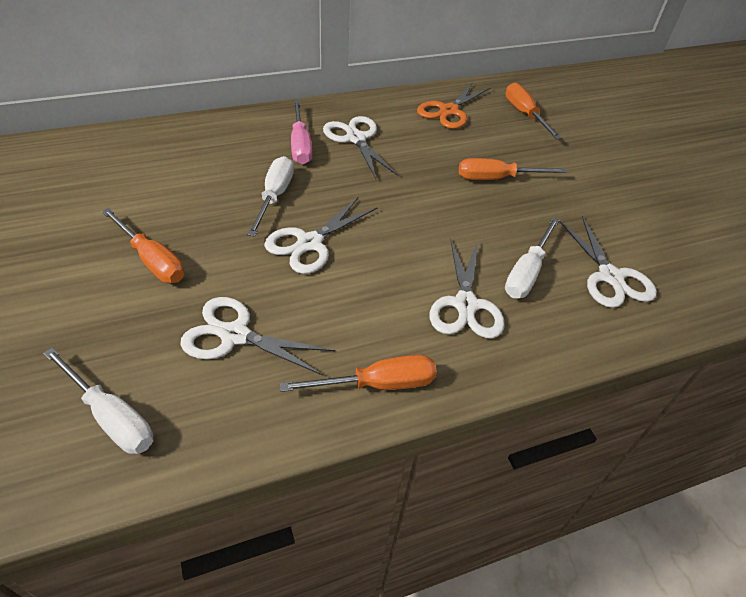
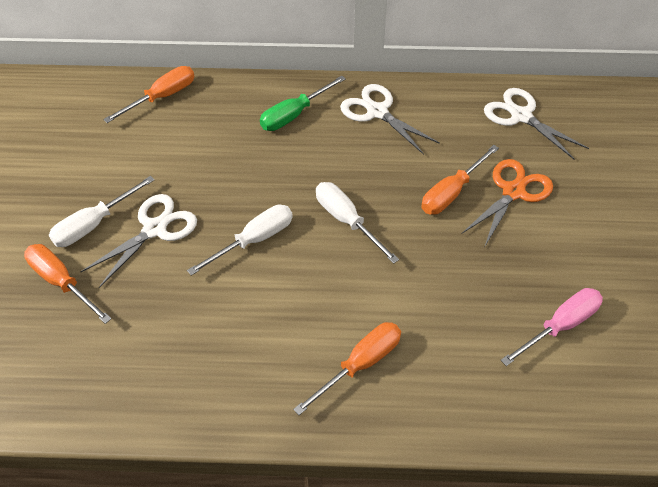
green screwdriver: none = 0 -> [260,76,346,131] = 1
white scissors: [180,297,335,376] [264,197,378,274] [323,116,398,179] [430,239,505,339] [559,216,657,308] = 5 -> [80,194,197,288] [340,84,440,155] [484,88,589,160] = 3

